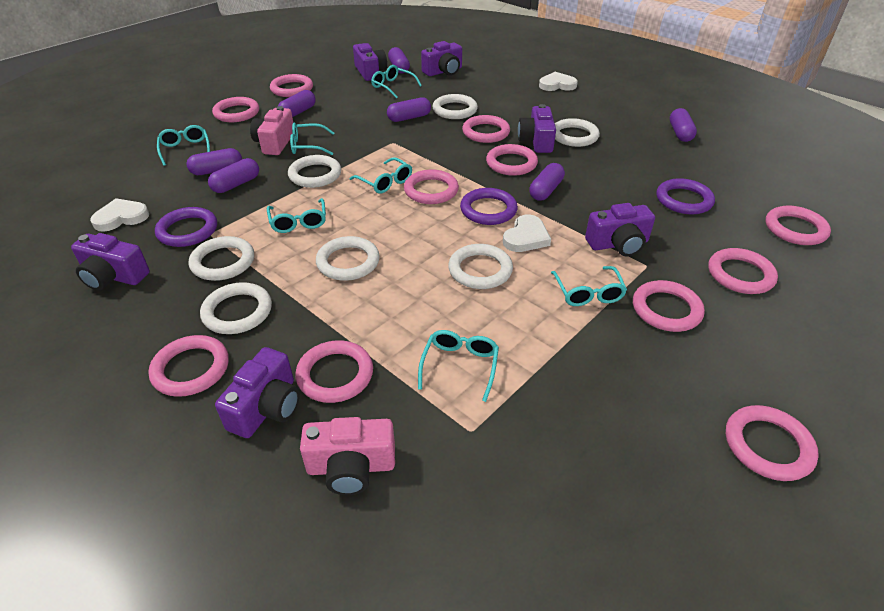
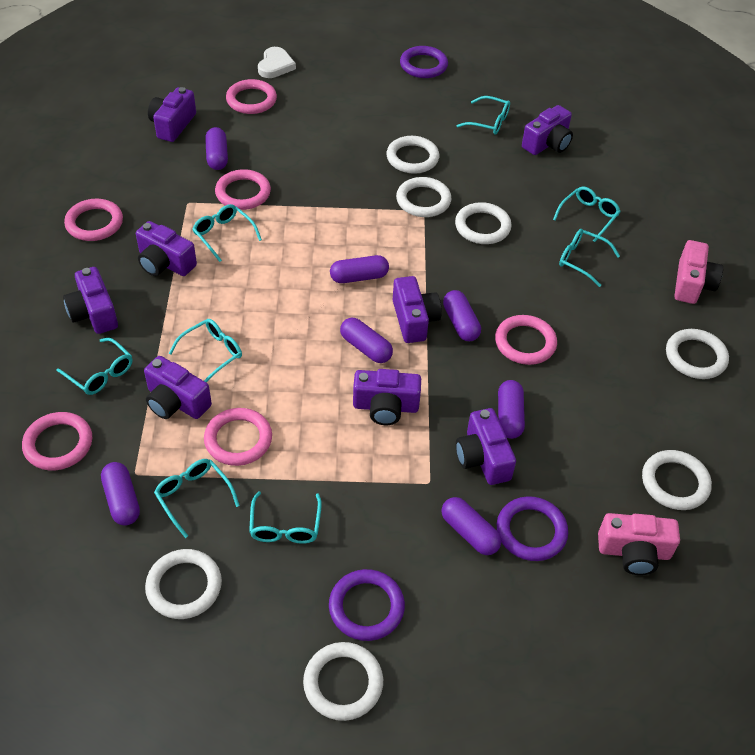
pink ring: [148,335,229,397] [212,97,259,122] [270,74,313,97] [295,340,373,403] [404,169,459,204] [462,115,510,143] [486,144,538,176] [633,280,705,332] [708,248,778,294] [726,405,819,481] [766,206,831,245] = 11 -> [22,412,92,470] [64,199,123,241] [204,408,272,466] [215,169,271,210] [226,79,277,114] [495,315,557,365] = 6
purple camera: [71,233,150,290] [215,347,300,438] [353,43,387,81] [421,41,462,76] [518,104,556,153] [585,203,655,257] = 6 -> [63,267,118,334] [136,221,197,276] [144,356,212,419] [148,87,196,142] [353,369,421,425] [393,276,442,343] [456,408,516,485] [522,105,573,155] = 8
turquoise glasses: [157,125,210,166] [267,198,326,233] [290,123,334,155] [350,157,412,194] [371,65,422,99] [418,330,499,402] [551,266,627,306] = 7 -> [57,338,133,395] [154,459,240,538] [168,319,242,383] [192,204,262,262] [249,491,322,544] [457,96,510,135] [553,187,621,242] [559,229,620,287] = 8
white heart: [90,198,149,232] [503,214,551,252] [539,72,578,91] = 3 -> [258,47,296,78] = 1

